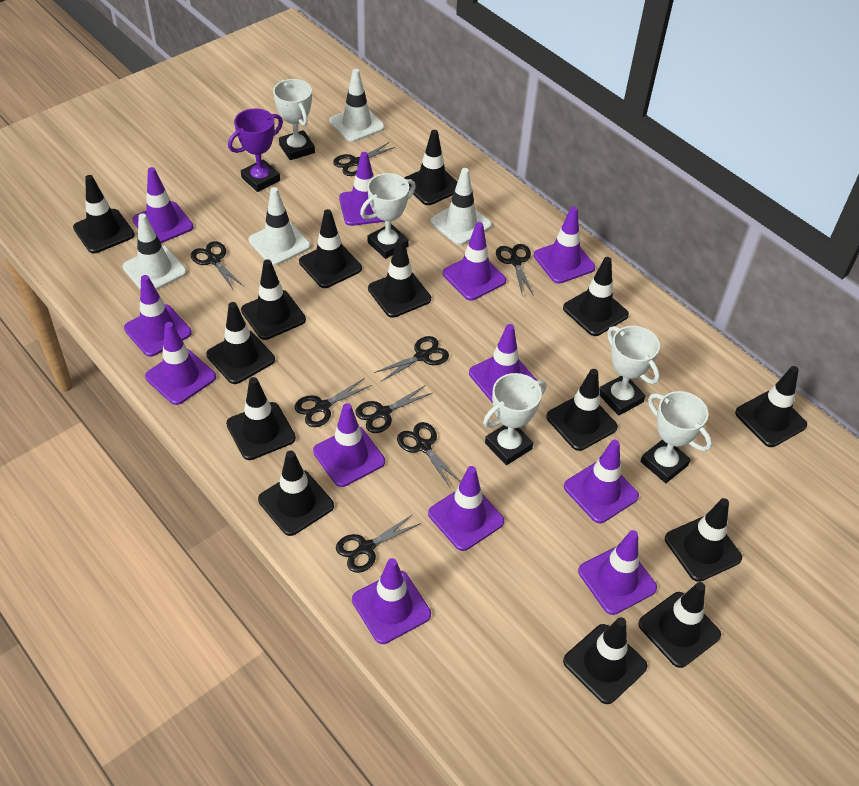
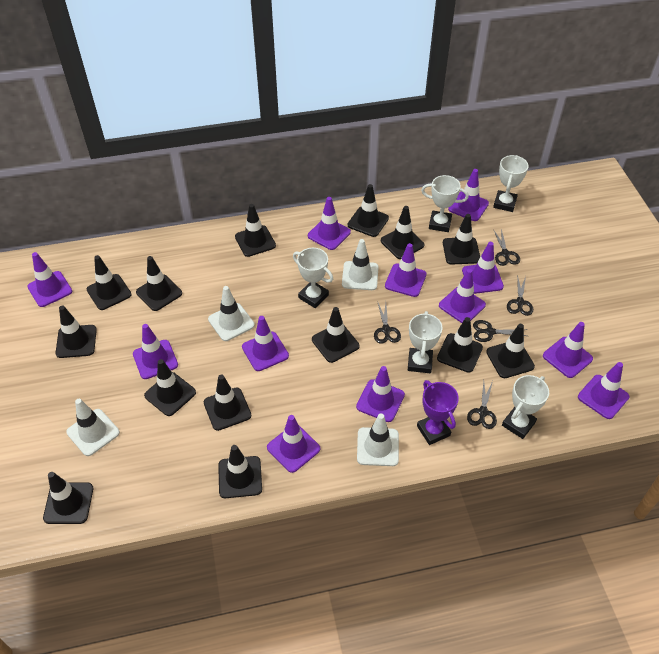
black scissors: [191,241,243,291] [294,378,372,427] [333,142,395,176] [336,514,421,573] [355,385,432,433] [374,336,449,381] [397,422,461,487] [496,244,534,296] = 8 -> [374,301,401,344] [467,381,497,429] [473,320,527,342] [493,229,520,266] [507,275,533,316] = 5

